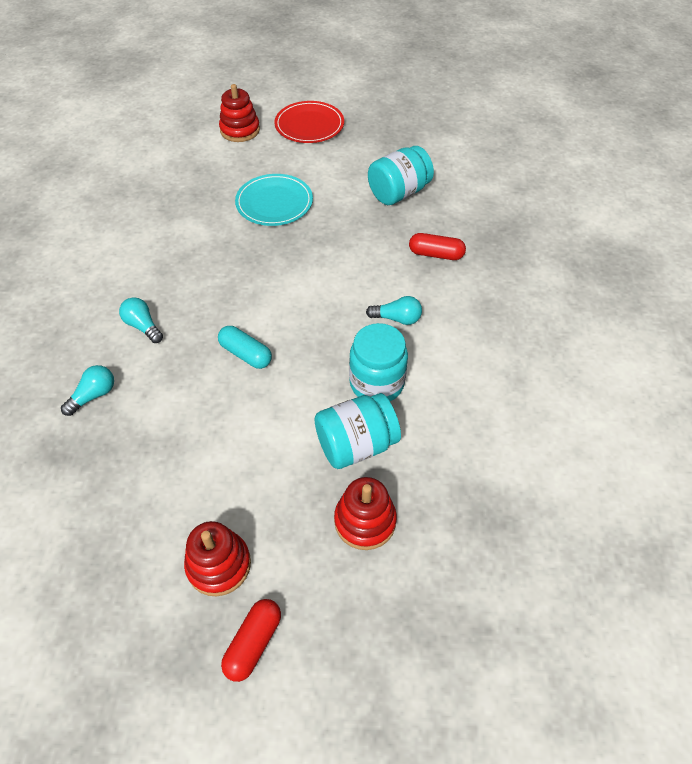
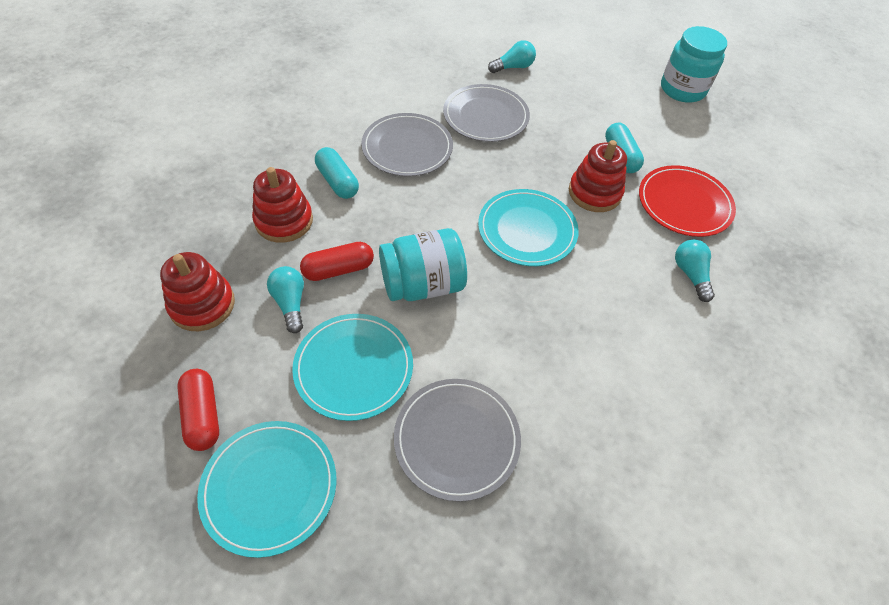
grey plate: none = 0 -> [361,113,453,177] [394,379,521,502] [443,84,530,142] = 3
turquoise capsule: [218,326,272,369] = 1 -> [315,147,359,199] [605,123,644,173] = 2
turquoise jar: [314,393,401,469] [349,323,408,401] [368,146,434,205] = 3 -> [379,228,467,301] [661,26,727,103] = 2
turquoise plate: [235,174,313,226] = 1 -> [197,421,336,558] [292,314,413,421] [478,189,579,266] = 3

